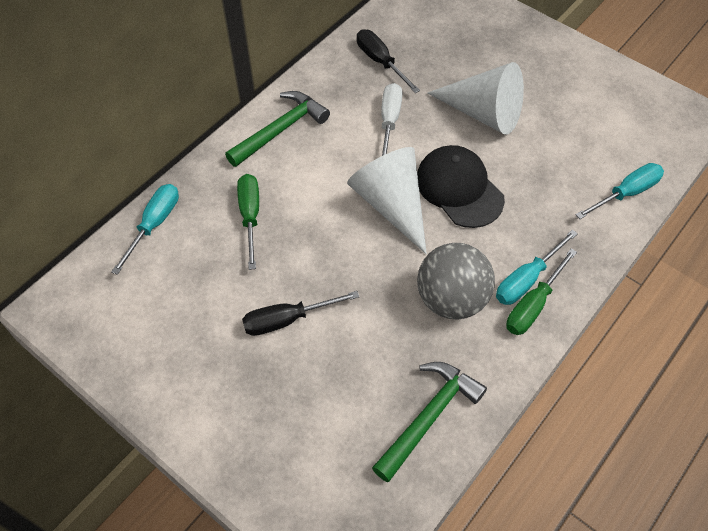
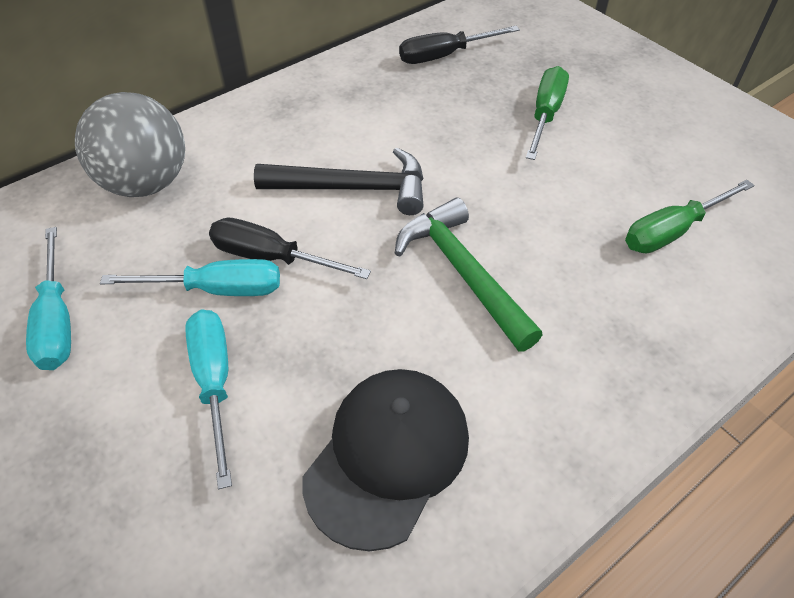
black hammer: none = 0 -> [254,147,424,215] = 1
green hammer: [225,91,330,167] [372,362,487,482] = 2 -> [395,198,543,352] = 1
white cone: [347,147,427,254] [427,62,524,135] = 2 -> none = 0
white screwdriver: [381,83,402,156] = 1 -> none = 0

